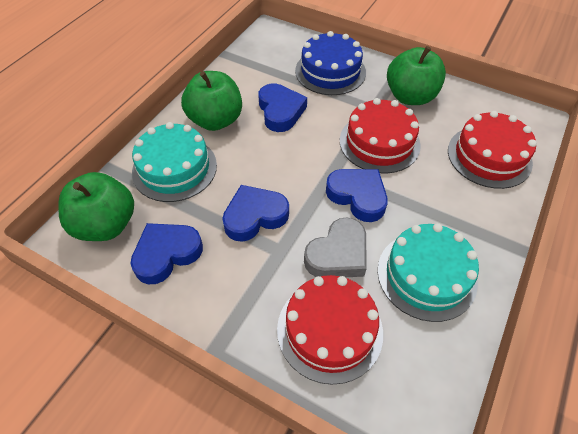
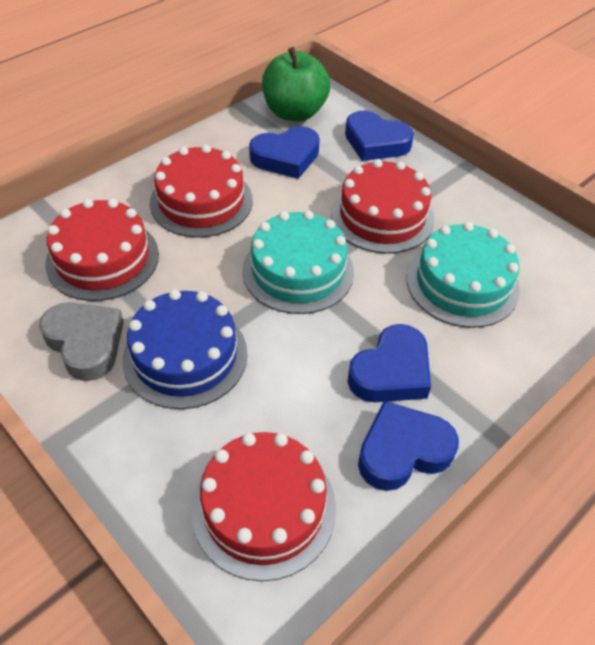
green apple: [58,172,134,241] [181,71,242,131] [387,46,446,105] = 3 -> [262,47,330,122] = 1
red cake: [277,275,383,385] [340,98,421,173] [448,111,537,189] = 3 -> [45,199,159,301] [150,145,253,238] [192,432,336,581] [331,159,435,254] = 4

